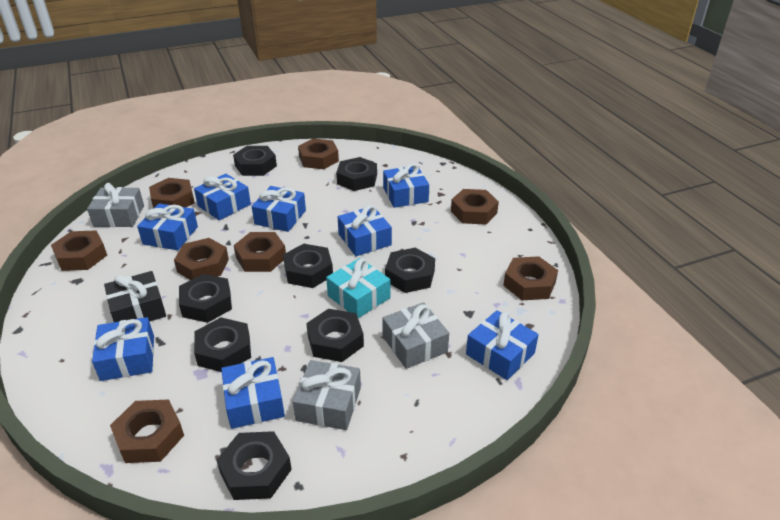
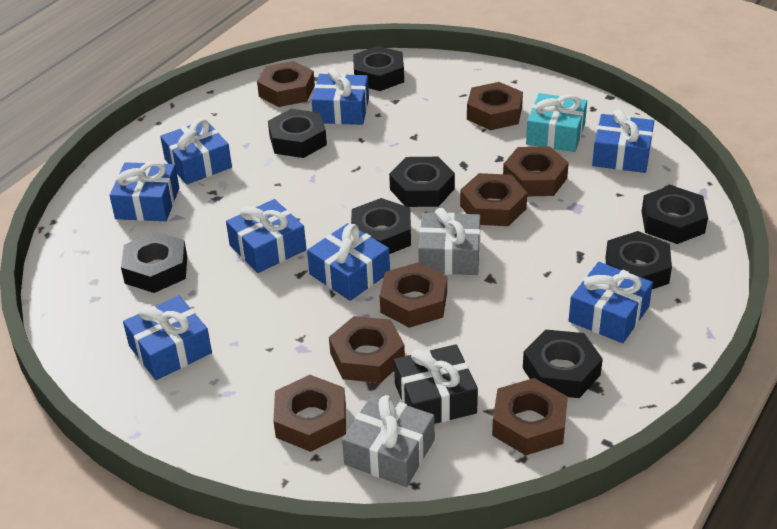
grey gift: [87,183,144,227] [293,360,361,430] [382,302,449,369] = 3 -> [342,394,435,487] [418,208,480,275] = 2

